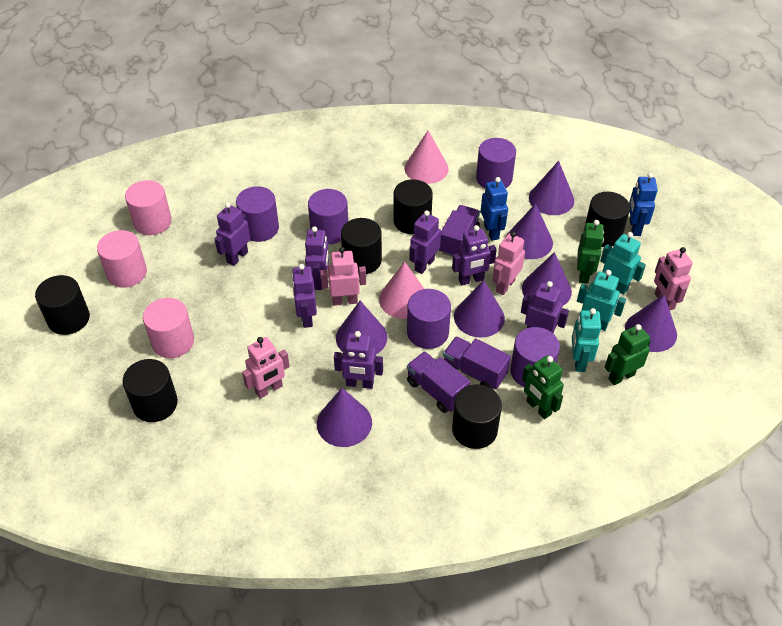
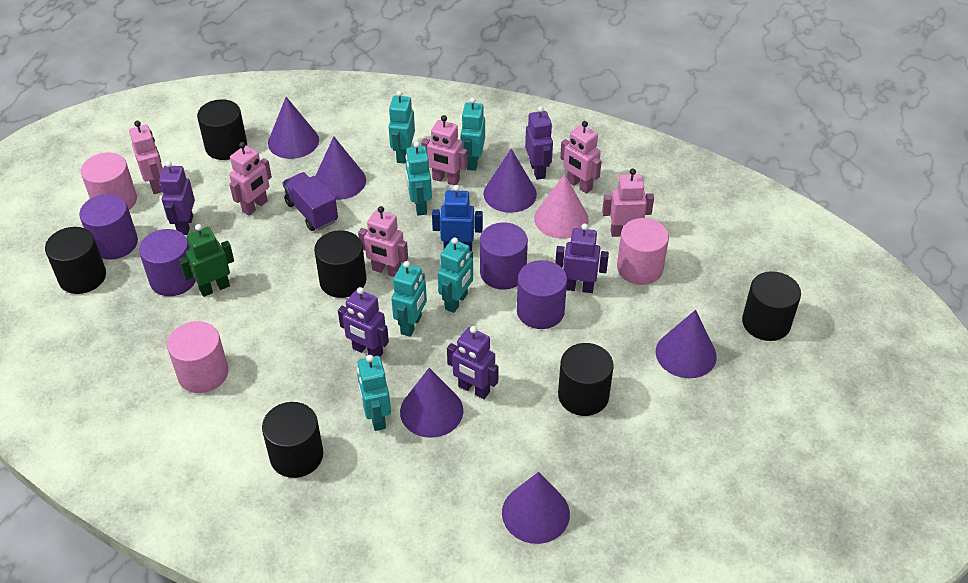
blue robot: [481,177,508,241] [629,173,658,236] = 2 -> [432,185,483,251] = 1
green robot: [522,355,564,419] [577,220,604,284] [605,324,651,385] = 3 -> [179,224,234,297] = 1
pink cone: [379,262,424,319] [405,130,449,184] = 2 -> [534,174,589,239] = 1
pink robot: [242,337,290,399] [320,247,366,306] [493,231,525,295] [654,247,693,310] = 4 -> [129,121,163,194] [229,142,272,216] [358,206,408,277] [421,115,467,185] [560,121,602,194] [602,168,654,237] = 6
purple cone: [317,388,372,447] [336,301,387,354] [454,280,505,338] [507,203,553,259] [522,252,572,306] [529,161,574,215] [625,295,677,352] = 7 -> [268,97,319,159] [315,136,366,200] [400,368,463,438] [483,149,537,213] [502,472,570,544] [656,310,717,378] = 6
purple cylinder: [236,186,279,242] [308,189,348,244] [407,289,451,349] [476,138,516,188] [510,327,560,387] = 5 -> [79,194,138,260] [139,229,196,296] [480,223,528,290] [517,260,567,329] = 4
purple robot: [215,202,250,266] [292,264,317,328] [305,226,329,290] [334,331,383,389] [409,210,441,274] [452,225,497,285] [521,281,569,334] = 7 -> [159,161,195,235] [338,287,389,357] [447,326,499,399] [525,106,553,180] [555,224,609,293] = 5
purple truck: [407,351,470,413] [439,205,480,257] [443,336,511,389] = 3 -> [282,172,338,231] = 1
turquoise robot: [572,308,601,372] [577,270,626,331] [600,232,646,295] = 3 -> [357,355,391,431] [389,90,415,164] [391,261,427,337] [406,141,432,216] [438,237,473,313] [461,97,485,171] = 6

